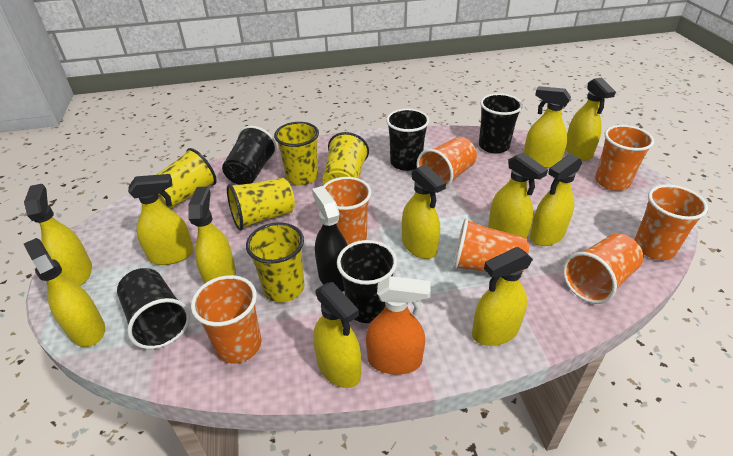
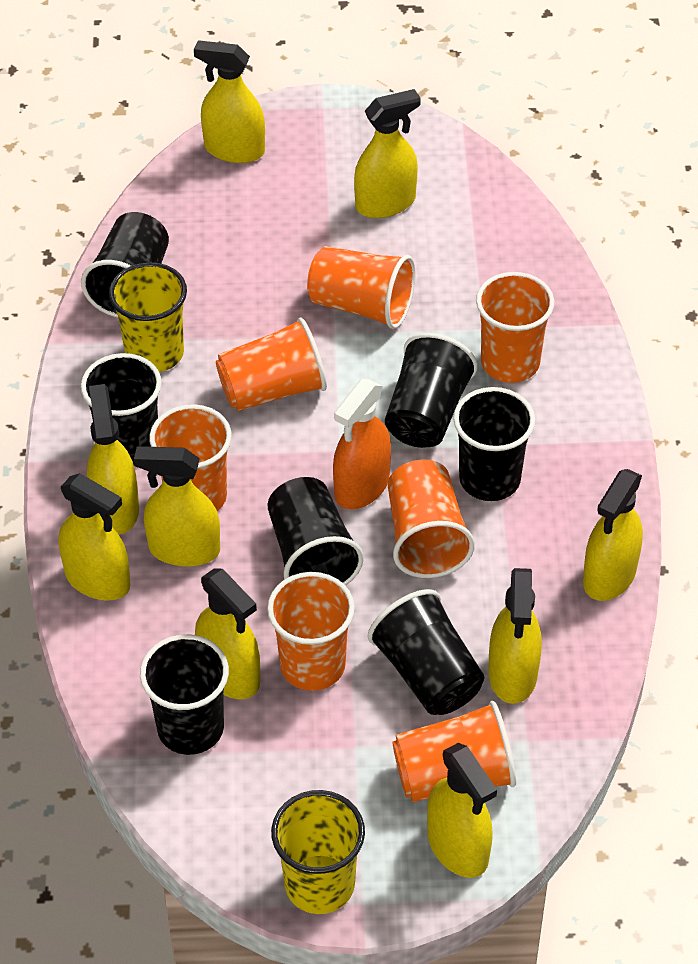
black cup: [117,268,190,349] [222,126,277,185] [337,240,397,323] [386,108,430,171] [479,93,523,154] = 5 -> [81,212,169,317] [81,353,162,466] [140,634,229,755] [267,477,364,586] [368,589,484,715] [385,333,478,448] [453,387,535,501] = 7
black spray bottle: [312,186,347,292] = 1 -> none = 0
yellow cup: [156,148,217,209] [227,178,295,231] [246,222,304,302] [274,122,319,185] [323,132,369,184] = 5 -> [109,262,187,372] [271,790,365,914] = 2
yellow spray bottle: [24,184,92,286] [24,238,105,347] [128,174,194,265] [188,187,236,284] [313,282,361,388] [402,164,446,259] [472,247,533,346] [488,152,548,238] [524,86,571,168] [530,154,582,246] [566,77,616,161] = 11 -> [58,473,131,600] [87,384,139,535] [134,446,220,567] [194,40,265,163] [195,568,260,699] [354,89,421,218] [427,743,497,878] [488,568,542,704] [583,469,643,601] = 9

